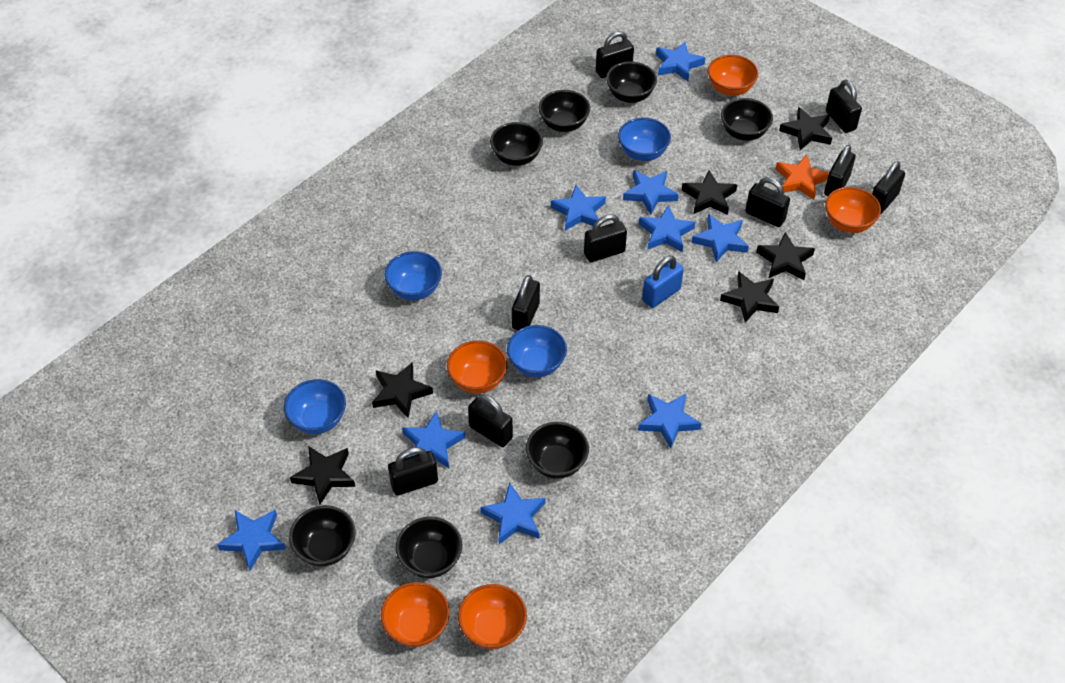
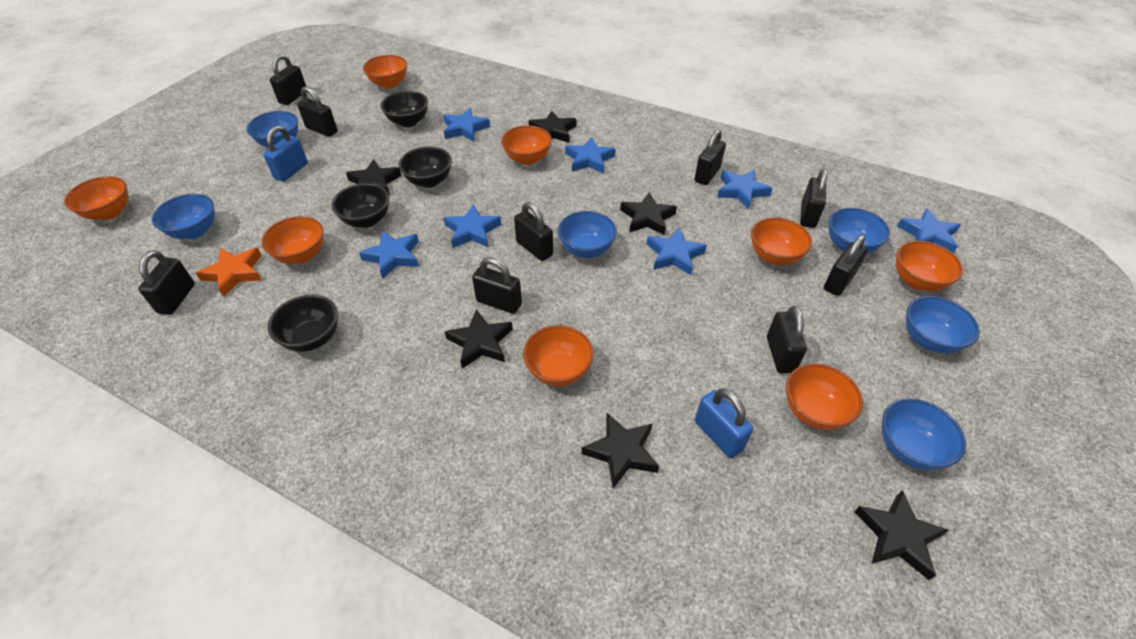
black bowl: [289,505,356,566] [396,517,463,578] [490,122,543,166] [526,422,589,479] [538,90,590,132] [606,61,657,103] [721,98,773,141] = 7 -> [268,295,338,352] [332,183,389,228] [380,91,428,127] [399,146,452,188] = 4
blue bowl: [284,379,346,434] [384,251,442,300] [507,325,567,377] [618,118,671,161] = 4 -> [152,194,215,239] [246,111,298,147] [558,211,617,258] [829,208,890,254] [882,398,966,470] [906,296,980,354] = 6
blue padlock: [642,256,684,308] = 1 -> [263,126,308,182] [695,389,753,458] = 2
blue star: [217,510,286,571] [402,411,465,468] [481,482,545,544] [551,185,606,231] [623,170,679,215] [638,394,702,449] [639,205,695,252] [656,42,705,81] [691,214,749,263] = 9 -> [359,230,419,279] [443,108,490,142] [443,204,501,248] [565,137,616,174] [647,228,707,275] [717,169,773,209] [897,208,961,253] = 7
orange bowl: [381,582,450,647] [447,340,507,394] [458,584,527,649] [708,55,759,96] [825,187,881,233] = 5 -> [64,176,128,220] [261,216,324,264] [363,55,407,89] [501,125,552,165] [523,325,594,387] [751,217,812,265] [786,363,863,430] [896,241,963,291] = 8

